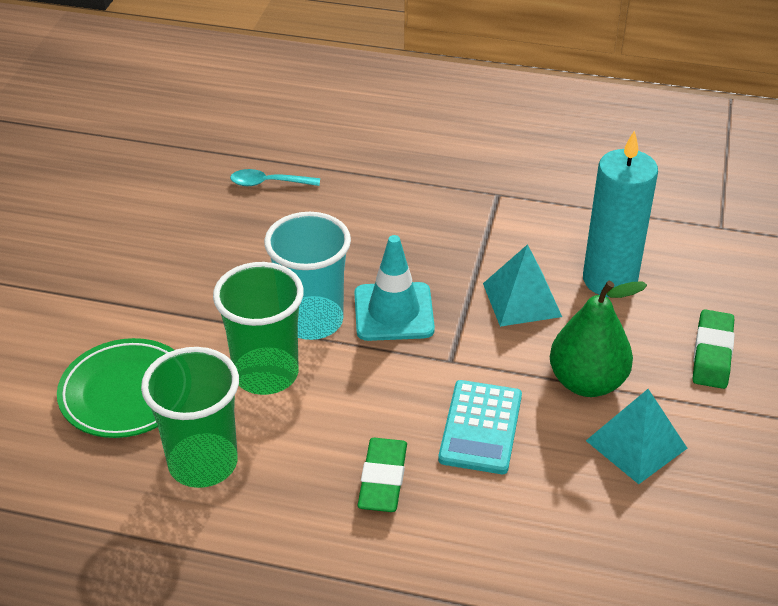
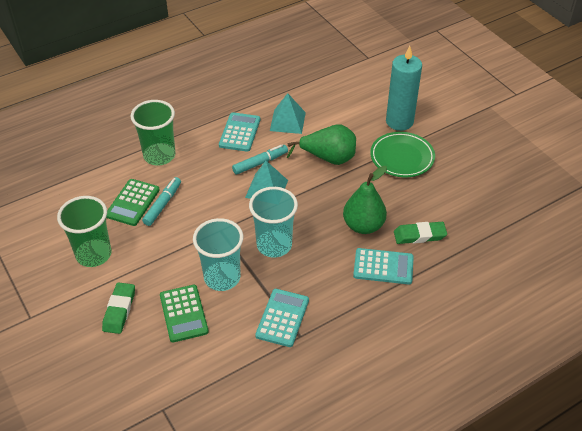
green calculator: none = 0 -> [106,179,159,226] [160,285,209,343] = 2
green pear: [550,281,647,397] = 1 -> [287,124,356,165] [343,166,387,234] = 2
turquoise calculator: [438,380,522,474] = 1 -> [219,112,260,152] [255,289,309,347] [353,248,414,284] = 3
turquoise cup: [264,212,351,340] = 1 -> [193,218,244,291] [249,187,298,257] = 2
turquoise marker: none = 0 -> [142,177,181,226] [232,144,288,175] = 2
turquoise spoon: [230,169,320,186] = 1 -> none = 0
turquoise traffic cone: [354,235,435,341] = 1 -> none = 0

